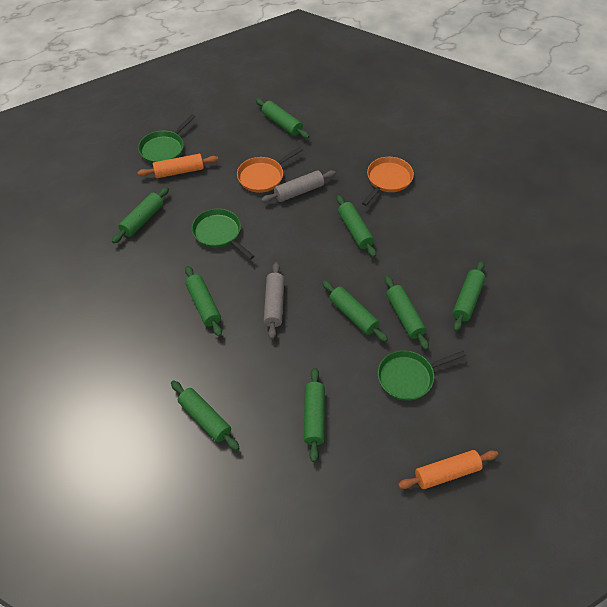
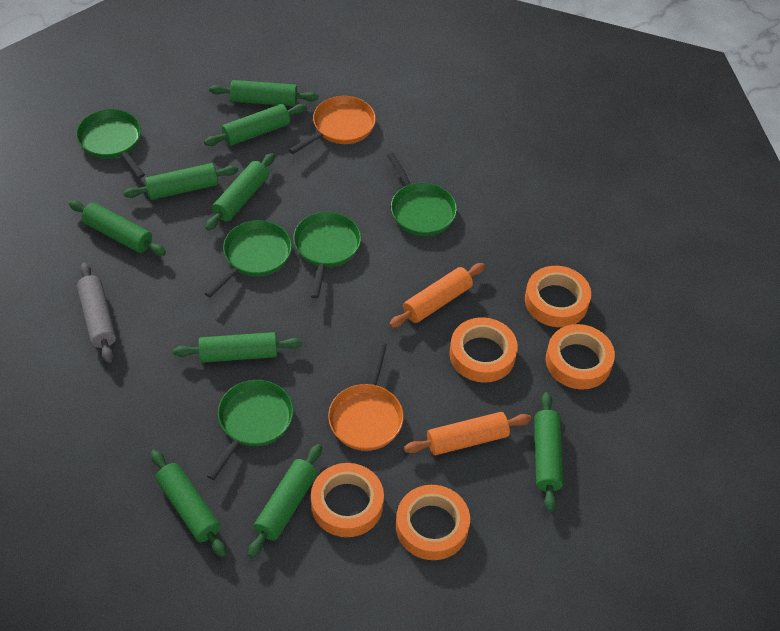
green pan: [138,114,196,164] [192,208,254,259] [378,350,466,401] = 3 -> [76,109,145,178] [204,220,292,298] [207,380,294,480] [293,212,361,298] [387,152,457,236] = 5
grey rolling pin: [261,170,336,203] [264,262,284,340] = 2 -> [77,262,116,363] = 1
orange tape: none = 0 -> [311,463,384,537] [396,485,470,560] [449,317,518,383] [525,266,591,327] [546,324,615,390] = 5

